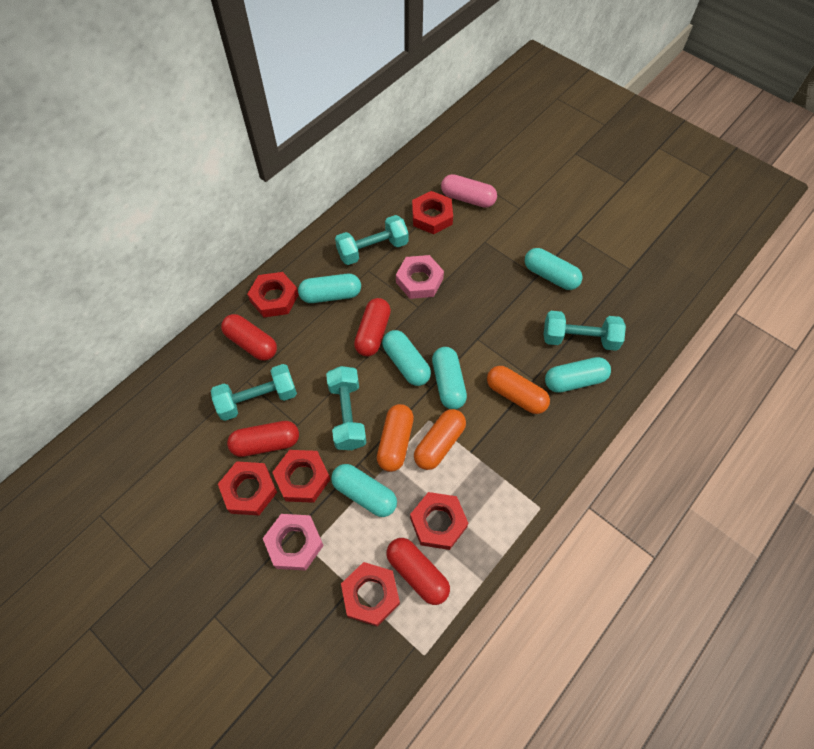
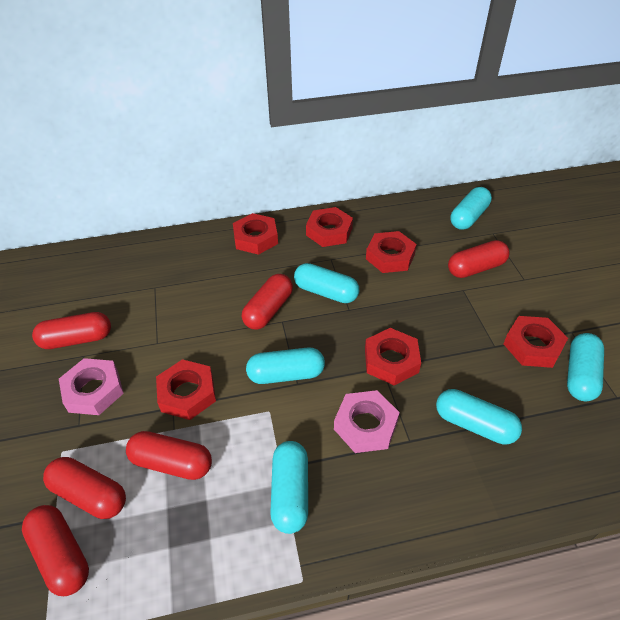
orange capsule: [377,404,414,472] [414,409,466,470] [487,366,550,414] = 3 -> none = 0
pink capsule: [441,174,497,208] = 1 -> none = 0
red capsule: [221,314,277,361] [227,421,299,457] [354,298,391,356] [386,538,450,605] = 4 -> [22,505,89,596] [32,312,111,349] [43,457,126,519] [126,431,212,480] [242,274,293,330] [448,240,510,278] = 6
turquoise dumbbell: [211,364,297,421] [326,366,367,450] [335,215,408,265] [544,311,626,351] = 4 -> none = 0

